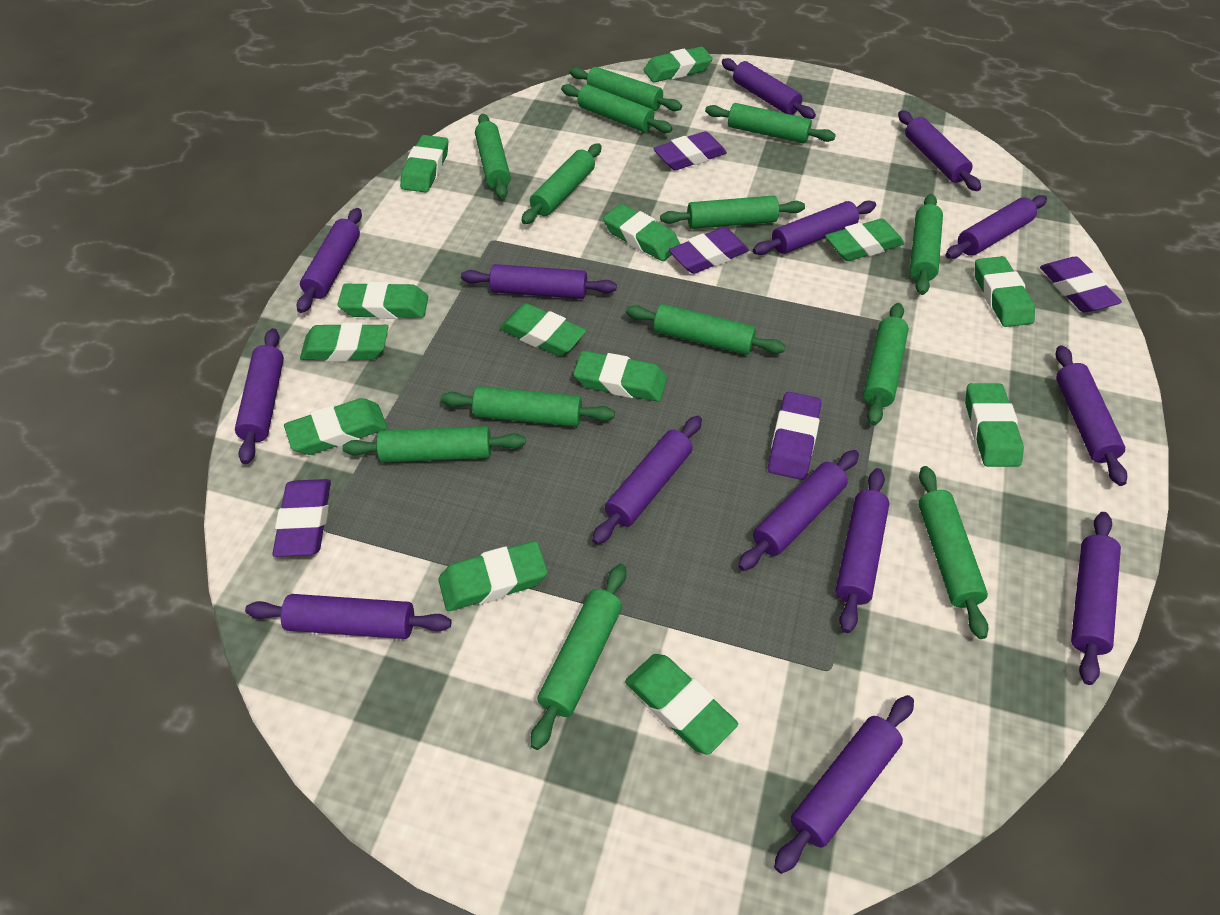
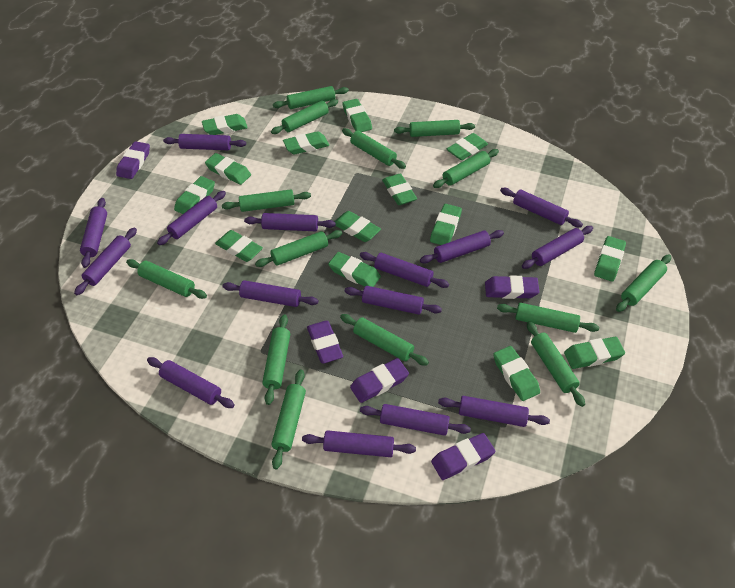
green eraser: [284,398,388,455] [300,323,388,361] [338,282,428,319] [400,135,448,193] [439,541,547,611] [499,303,586,356] [573,351,667,402] [603,204,680,261] [625,654,738,755] [644,47,713,82] [825,219,905,261] [965,383,1024,467] [975,256,1035,327] = 13 -> [174,176,215,214] [202,114,248,135] [205,153,251,185] [215,230,263,262] [283,131,329,154] [328,252,381,287] [334,211,381,242] [342,99,372,132] [382,174,417,205] [430,204,462,245] [447,133,488,160] [493,346,540,401] [564,337,625,369] [594,236,626,282] = 14
green rolling pin: [343,426,526,463] [441,386,615,427] [475,114,511,199] [521,143,602,224] [531,564,626,750] [561,84,672,133] [569,67,682,111] [626,304,786,355] [660,195,805,229] [705,103,836,144] [863,303,909,426] [910,194,943,295] [918,466,989,639] = 13 -> [126,259,207,299] [222,189,311,212] [255,230,342,267] [262,314,290,405] [271,99,338,134] [271,369,306,469] [273,86,349,109] [340,314,429,366] [342,128,406,169] [394,120,475,137] [433,149,499,188] [497,303,599,333] [527,321,585,407] [616,255,671,312] = 14
purple rolling pin: [235,328,284,464] [245,594,452,639] [297,208,362,313] [461,264,617,299] [592,416,702,545] [722,58,816,119] [738,450,859,571] [753,201,876,255] [774,695,914,874] [836,468,890,633] [898,110,981,191] [945,195,1047,259] [1056,345,1127,486] [1071,512,1121,685] = 14 -> [74,227,137,295] [80,198,107,268] [147,357,235,408] [157,191,226,245] [163,134,246,150] [222,280,318,307] [244,213,336,231] [302,430,416,457] [345,286,442,315] [360,252,449,288] [360,404,471,436] [420,230,504,264] [438,396,550,427] [500,188,583,228] [522,226,593,269] = 15

